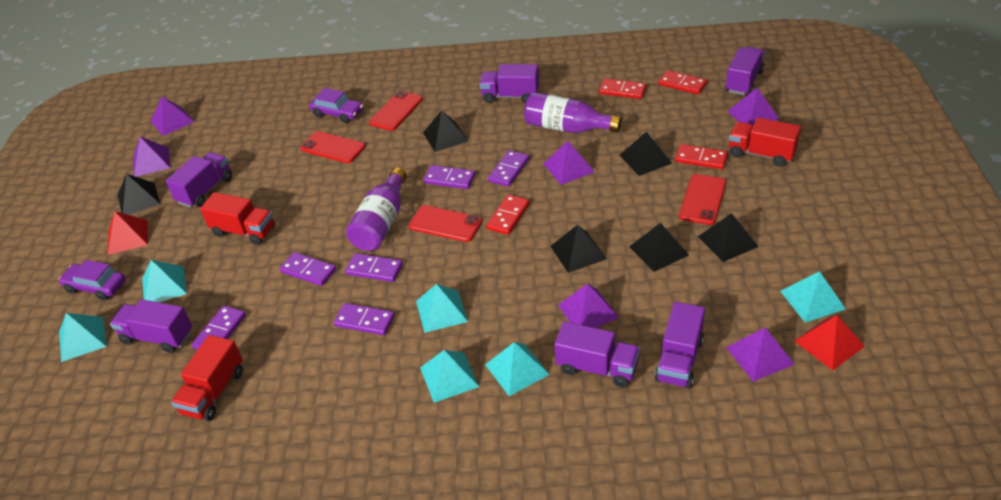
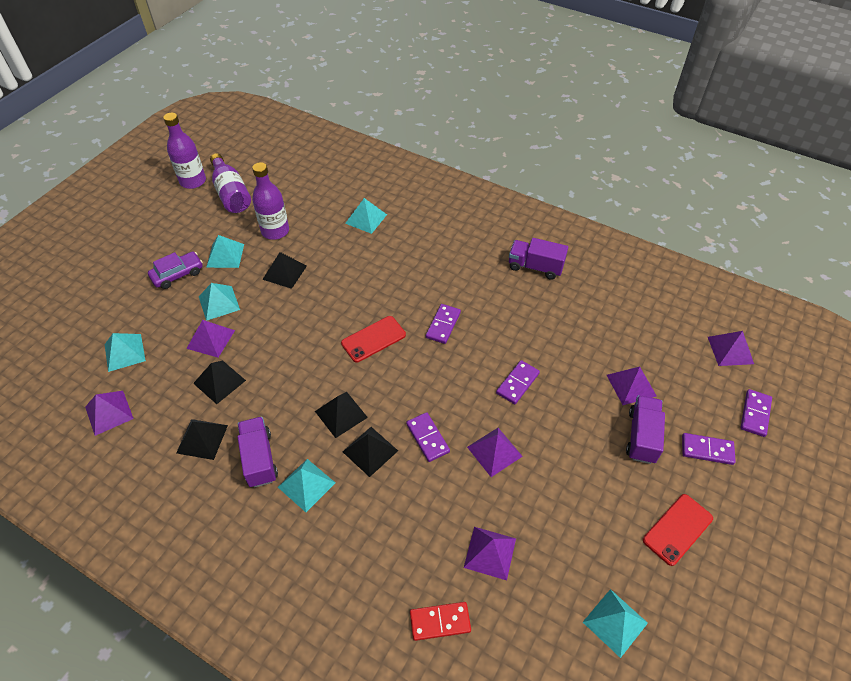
black pyramid: [118,174,160,215] [423,110,468,152] [551,225,606,273] [620,132,672,176] [629,223,689,272] [698,213,758,262] = 6 -> [176,419,228,460] [193,360,246,404] [262,252,307,289] [315,392,368,438] [343,427,398,477] = 5
purple bottle: [346,167,407,251] [524,92,622,133] = 2 -> [163,113,206,189] [210,153,251,213] [252,162,289,240] = 3
purple car: [58,260,126,301] [309,88,363,123] = 2 -> [148,252,203,289] = 1
purple domino: [192,306,246,350] [280,252,336,286] [334,303,395,335] [345,253,403,282] [423,165,475,189] [488,150,529,187] = 6 -> [406,412,450,462] [426,304,461,344] [496,360,540,404] [682,433,736,465] [740,389,772,437] = 5
purple truck: [110,299,192,353] [166,152,232,208] [480,64,539,103] [554,321,640,388] [655,302,705,389] [725,46,765,95] = 6 -> [238,417,278,488] [509,238,568,280] [626,395,665,464] = 3
red domino: [486,195,530,235] [599,78,647,99] [658,70,707,95] [675,144,728,169] = 4 -> [410,602,471,641] = 1
red phone: [300,131,365,163] [369,91,423,131] [409,205,482,242] [679,174,726,225] = 4 -> [341,316,406,362] [643,494,713,566] = 2
red pyramid: [108,211,148,255] [795,315,865,371] = 2 -> none = 0
red truck: [171,335,243,421] [200,192,275,245] [729,118,801,167] = 3 -> none = 0

